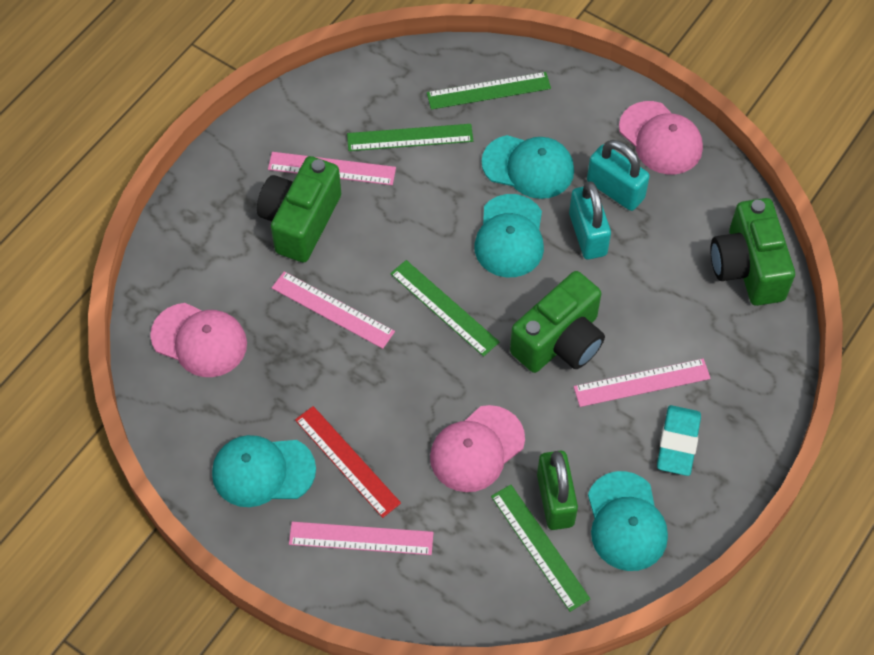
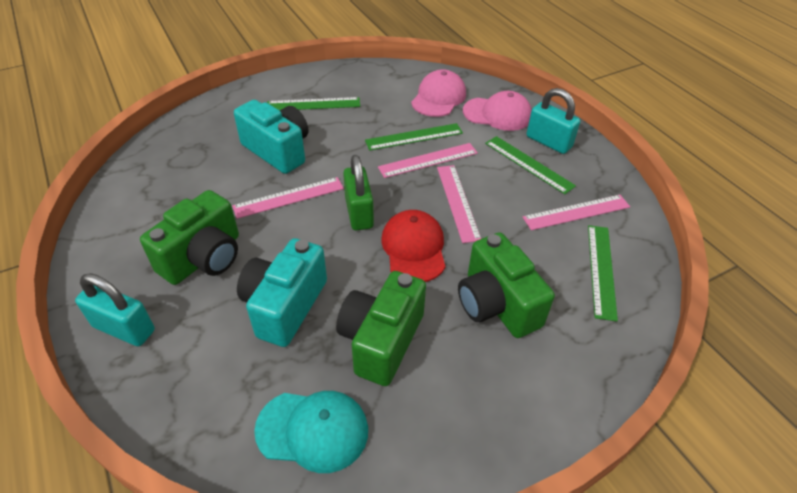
pink cap: [150,303,247,377] [430,405,525,492] [619,101,703,174] = 3 -> [411,69,466,117] [463,91,532,131] = 2
red cap: none = 0 -> [381,210,445,282] = 1
red ruler: [295,406,401,518] = 1 -> none = 0
turquoise camera: none = 0 -> [234,100,308,174] [237,238,327,347] = 2
turquoise cap: [212,435,316,507] [474,194,544,277] [482,135,574,199] [588,471,668,571] = 4 -> [254,391,368,473] = 1
turquoise eraser: [657,405,701,476] = 1 -> none = 0

